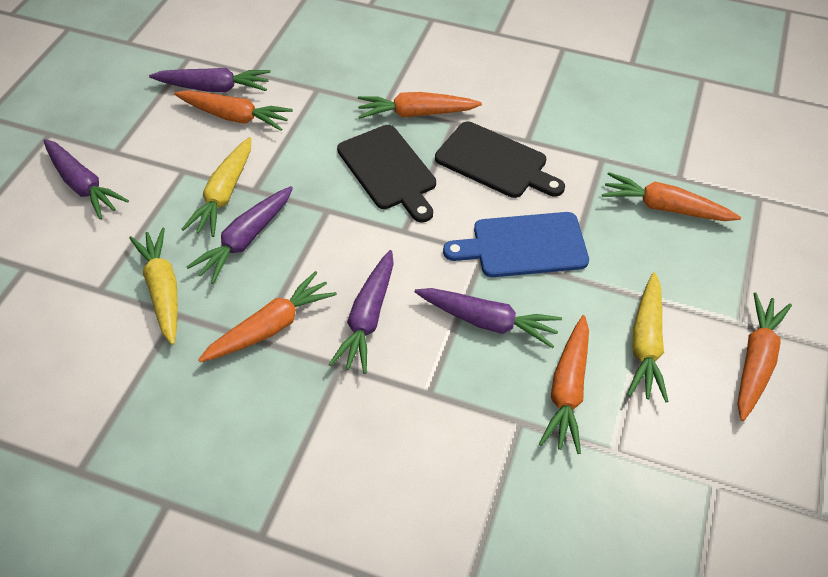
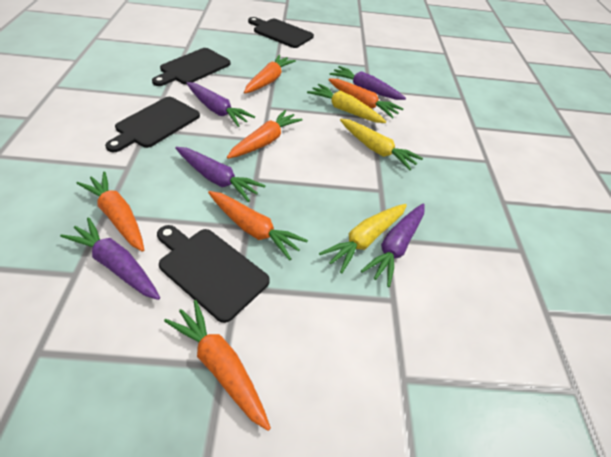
black cutting board: [337,125,436,223] [435,121,565,198] = 2 -> [105,97,200,152] [152,48,231,86] [157,225,270,323] [248,17,314,48] = 4
blue cutting board: [443,212,589,277] = 1 -> none = 0

